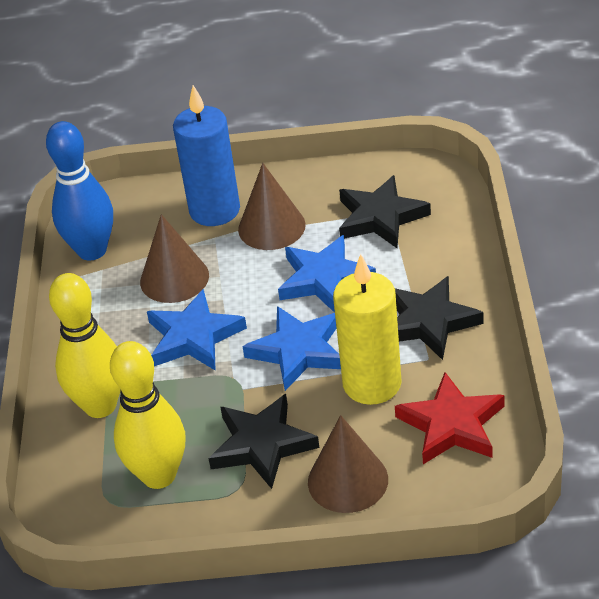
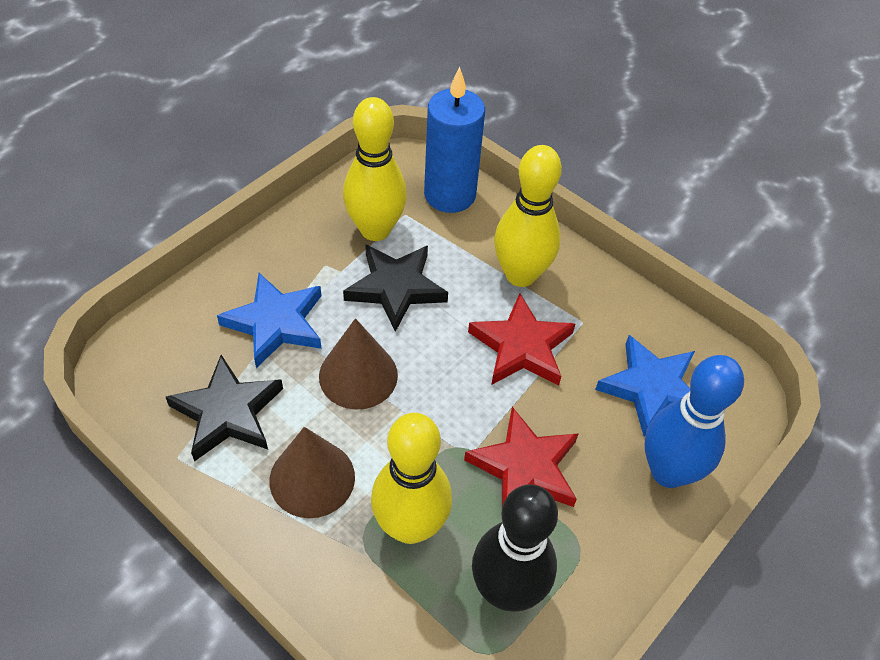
black bowling pin: none = 0 -> [472,484,558,612] = 1
black star: [208,394,319,489] [339,175,431,248] [395,276,484,360] = 3 -> [166,355,283,461] [343,244,448,332] = 2
blue star: [147,289,247,371] [242,306,341,391] [278,235,376,313] = 3 -> [217,273,321,368] [595,335,695,437] = 2
brown cone: [140,214,209,303] [238,163,306,250] [308,415,388,513] = 3 -> [270,427,355,518] [319,318,398,410] = 2
red star: [395,372,504,464] = 1 -> [464,407,579,507] [468,293,575,385] = 2
yellow bowling pin: [49,273,121,418] [110,341,186,489] = 2 -> [343,97,407,241] [371,413,452,544] [494,145,562,287] = 3
yellow candle: [333,254,402,405] = 1 -> none = 0

